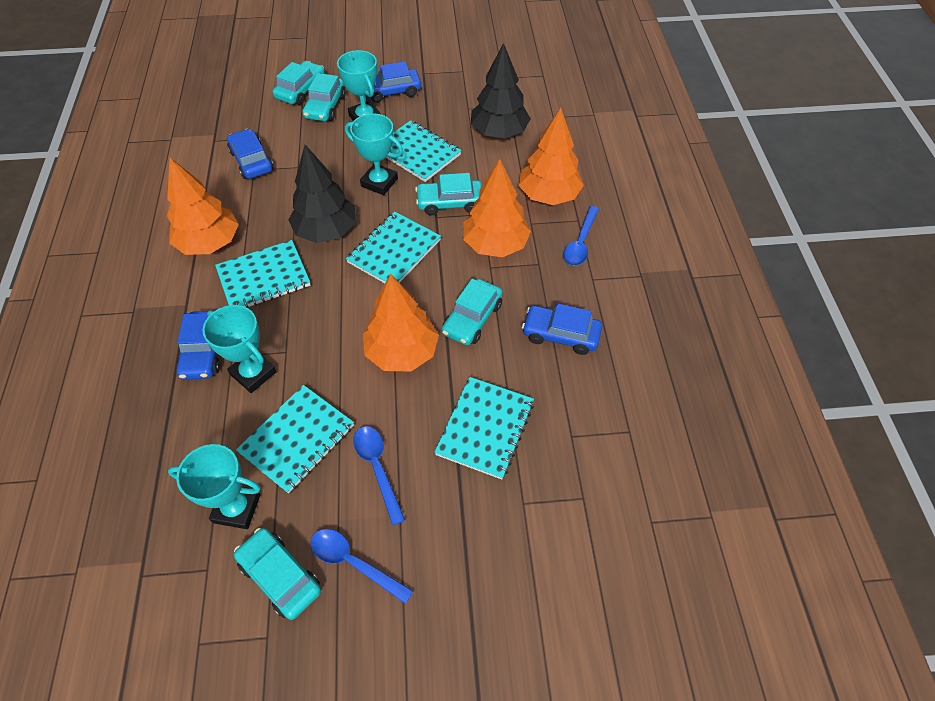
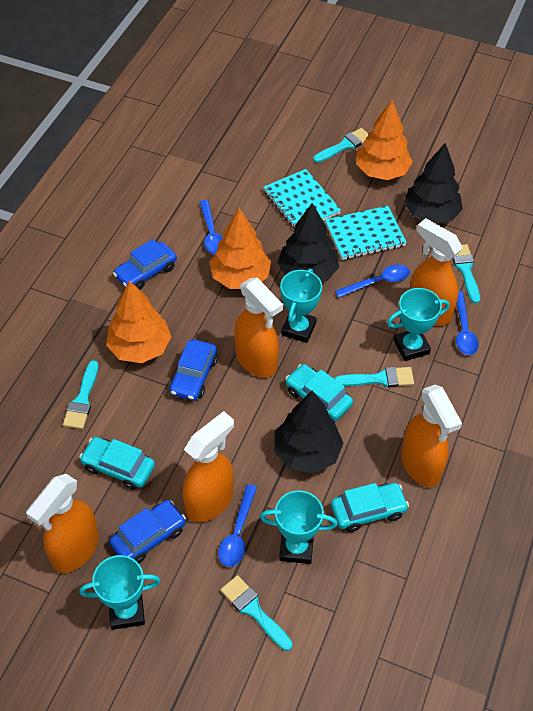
black tree: [288,145,356,243] [471,43,531,138] = 2 -> [274,391,344,473] [277,203,339,282] [404,143,463,223] = 3
blue car: [176,311,220,380] [227,129,274,179] [365,61,421,103] [522,303,602,355] = 4 -> [109,500,186,563] [113,239,177,290] [169,339,218,401] = 3
blue spoon: [310,529,413,604] [353,426,405,525] [563,206,599,266] = 3 -> [200,200,223,254] [218,484,257,567] [335,264,410,298] [456,291,479,355] = 4
orange spray bottle: none = 0 -> [26,474,99,573] [183,411,234,522] [234,278,283,377] [401,385,462,487] [410,218,463,326] = 5
orange tree: [167,158,239,255] [363,273,439,371] [463,159,531,257] [518,108,584,205] = 4 -> [106,280,171,363] [209,208,271,289] [356,100,413,180] = 3
turquoise brush: none = 0 -> [63,360,98,429] [221,575,293,651] [313,128,369,163] [334,367,414,387] [452,244,480,304] = 5
turquoise car: [234,528,321,620] [273,61,325,105] [302,73,346,121] [415,173,482,216] [442,279,503,345] = 5 -> [79,437,155,490] [285,364,353,421] [331,483,409,532] = 3
turquoise notebook: [215,240,311,308] [236,385,354,493] [346,211,441,283] [386,120,461,182] [434,377,534,480] = 5 -> [263,169,341,229] [325,206,407,260] = 2

